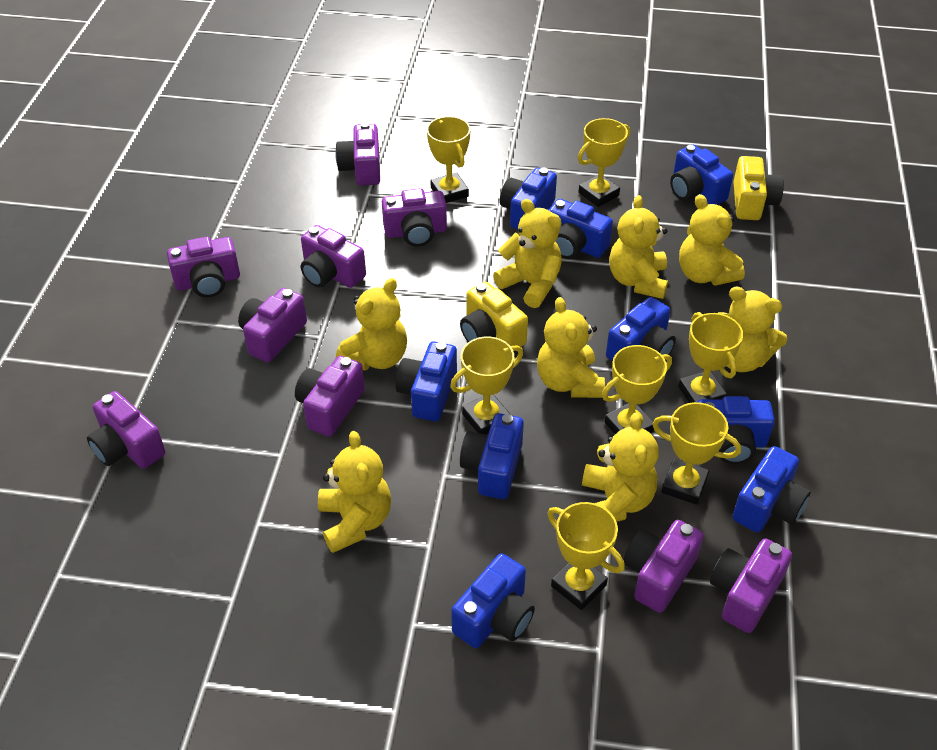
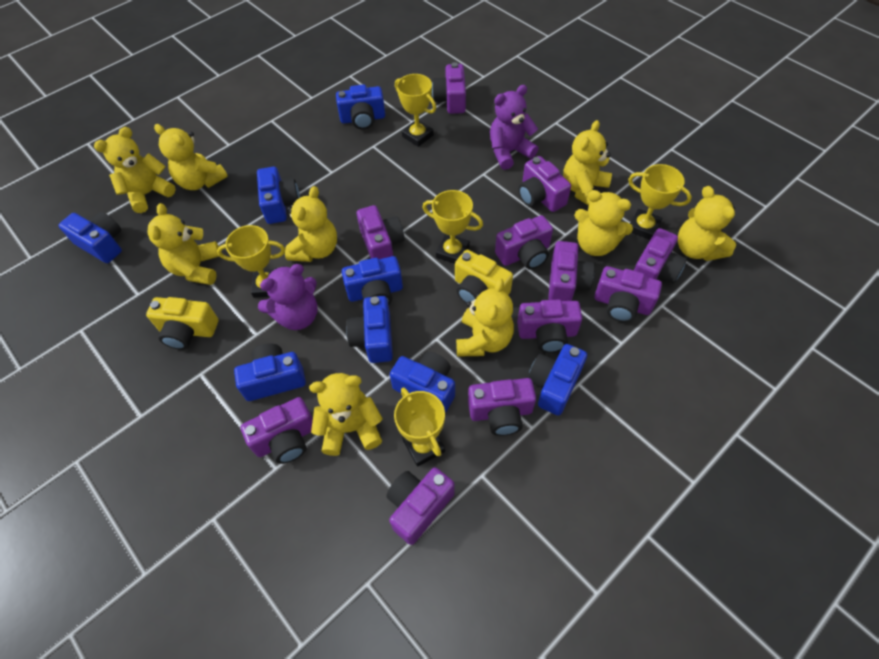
blue camera: [395,342,457,421] [451,553,535,648] [460,413,524,499] [500,168,557,229] [549,199,613,259] [606,297,676,361] [670,144,733,205] [697,396,775,464] [732,446,810,532] = 9 -> [58,212,122,263] [234,343,306,401] [257,167,300,224] [336,84,385,130] [342,256,403,305] [346,296,393,363] [390,352,455,412] [528,344,587,416] = 8
purple camera: [87,391,165,469] [167,237,240,297] [238,288,307,362] [295,356,365,436] [301,225,366,288] [335,122,380,186] [382,188,447,247] [623,520,704,613] [710,538,792,633] = 9 -> [241,397,313,464] [357,205,404,259] [386,467,455,545] [432,62,466,114] [468,378,536,436] [495,215,553,269] [517,299,582,353] [518,156,571,212] [548,241,595,301] [594,266,662,322] [634,228,687,284] = 11
purple teddy bear: none = 0 -> [258,264,318,330] [490,85,538,170] = 2
yellow teddy bear: [318,431,391,553] [336,278,407,371] [493,199,562,308] [537,297,605,398] [582,413,659,522] [609,195,668,299] [679,194,745,286] [718,286,787,372] = 8 -> [94,127,176,213] [147,203,219,285] [154,124,228,190] [285,186,337,262] [309,373,382,456] [456,279,514,357] [563,120,612,206] [574,190,633,256] [678,186,736,261] = 9
yellow trophy: [427,116,471,203] [450,337,523,434] [547,502,625,610] [578,118,630,207] [602,345,672,434] [652,402,741,505] [678,312,743,403] = 7 -> [217,225,285,298] [394,388,445,467] [395,74,436,147] [422,190,483,264] [628,164,692,240] = 5

